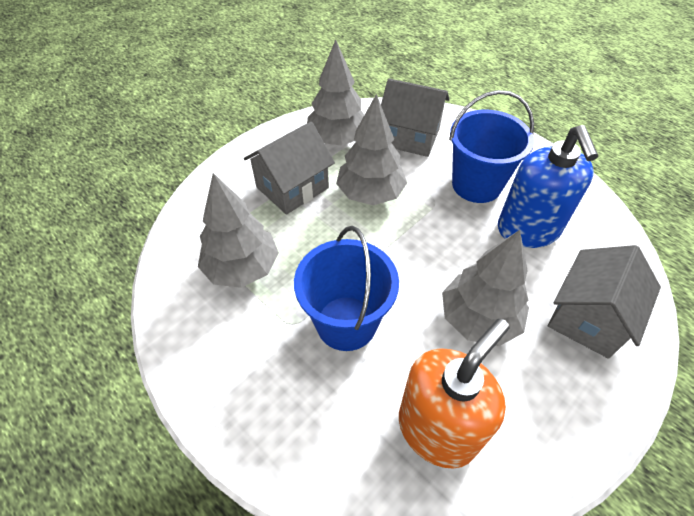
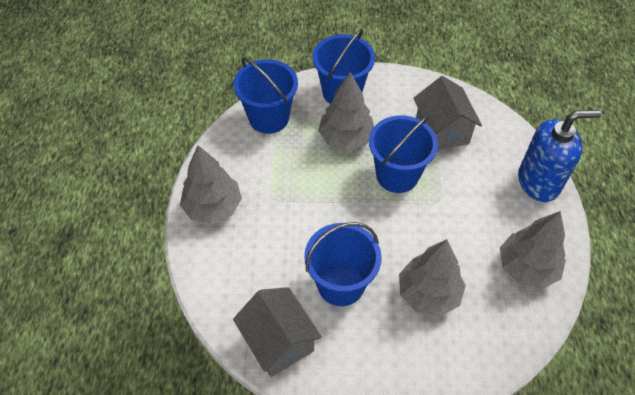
blue bucket: [294,226,399,351] [449,90,534,203] = 2 -> [234,57,298,134] [304,222,381,306] [313,29,375,104] [369,115,438,193] = 4
grey house: [244,122,335,215] [381,78,449,157] [548,245,661,359] = 3 -> [233,287,322,377] [414,76,482,151] = 2
orange soap dispenser: [399,318,510,469] = 1 -> none = 0

